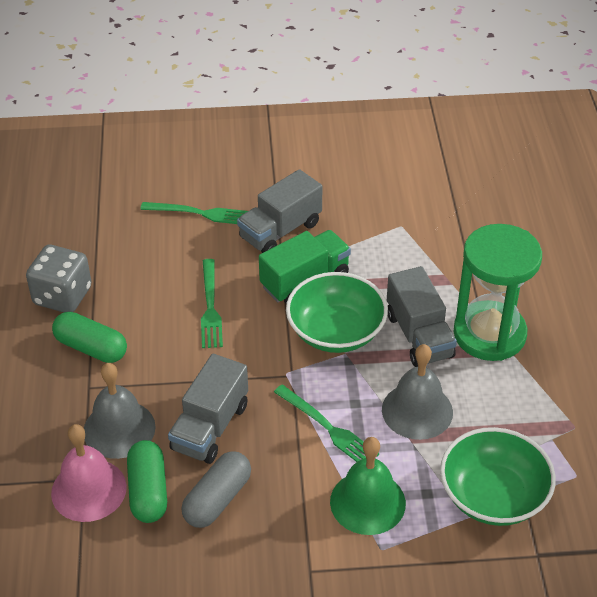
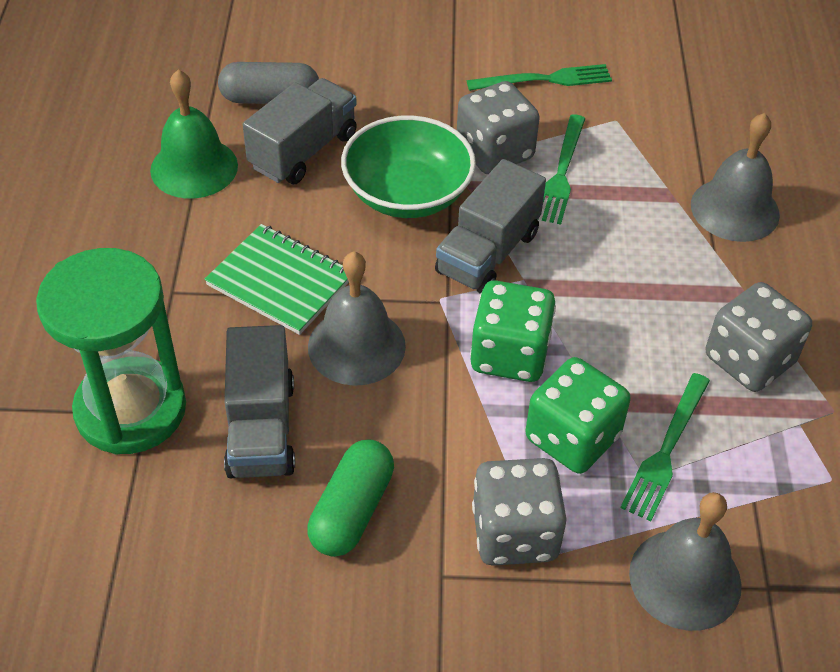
green bowl: [286,272,388,353] [440,427,556,526] = 2 -> [341,116,476,218] = 1
green capsule: [52,312,127,363] [127,440,167,523] = 2 -> [307,440,394,557] = 1
green dice: none = 0 -> [470,280,556,382] [525,357,631,474] = 2
green notebook: none = 0 -> [204,224,349,335] = 1
green truck: [259,230,351,303] = 1 -> none = 0
grey bell: [84,363,156,459] [382,344,453,440] = 2 -> [308,251,406,386] [629,492,742,631] [691,113,780,242] = 3
grey dice: [26,245,91,312] = 1 -> [457,81,540,174] [472,458,567,566] [706,282,812,392] = 3
pink bell: [51,424,127,522] = 1 -> none = 0

